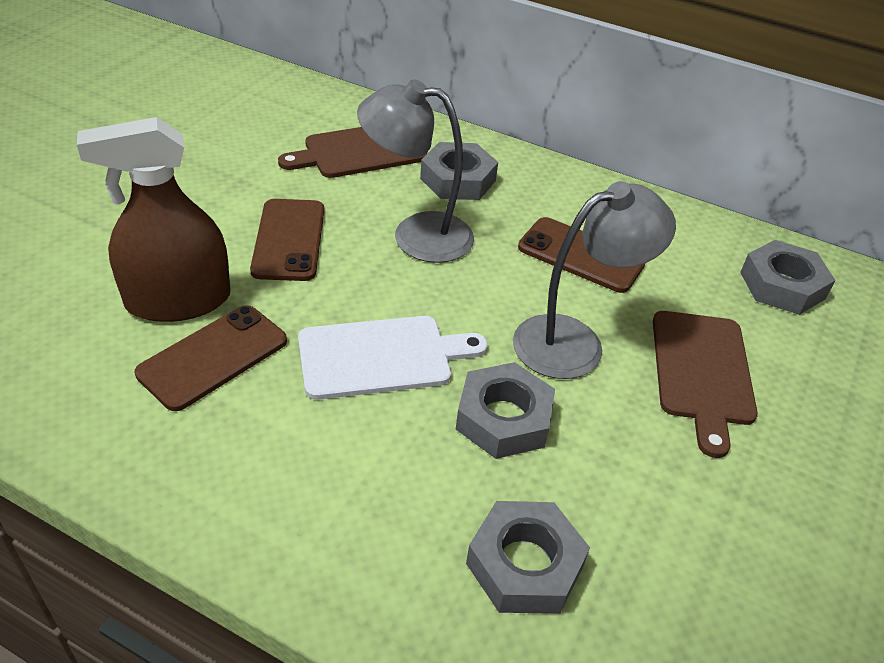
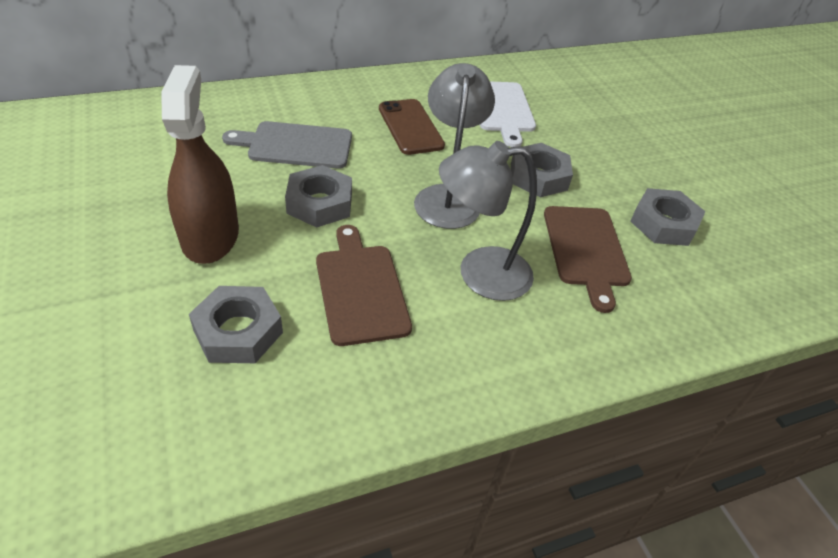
brown phone: [135,305,287,411] [250,199,324,281] [518,217,645,293] = 3 -> [379,99,445,155] = 1
grey cutting board: none = 0 -> [222,121,352,169] = 1

